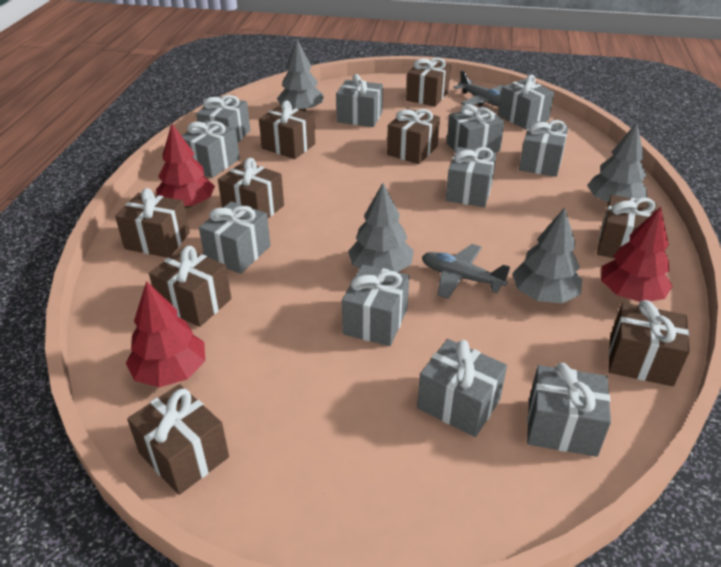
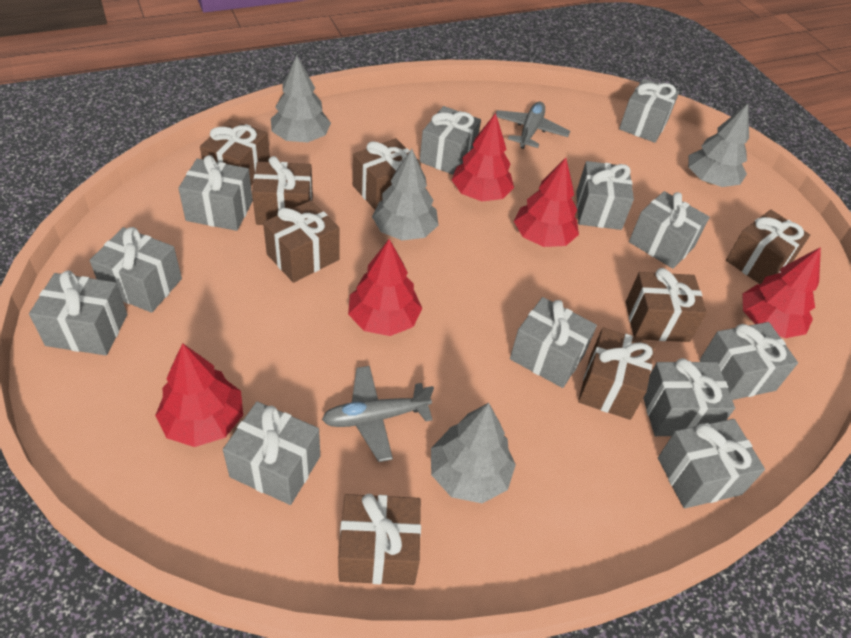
brown gift: [115,188,190,258] [127,384,229,495] [149,246,231,327] [218,158,284,218] [259,100,315,159] [387,108,440,164] [406,58,451,107] [597,195,657,259] [609,300,690,386] = 9 -> [200,119,270,185] [252,156,313,225] [263,200,340,283] [339,494,421,585] [353,138,421,210] [578,328,655,420] [626,268,707,342] [726,210,810,284] = 8
grey gift: [181,120,240,178] [196,95,250,143] [199,201,271,274] [336,74,383,127] [342,264,410,346] [417,339,507,437] [446,147,497,207] [447,104,505,152] [498,75,554,130] [519,120,569,177] [527,363,611,457] = 11 -> [29,270,127,355] [90,227,182,313] [178,155,253,231] [223,401,320,505] [420,106,481,175] [510,297,597,388] [576,161,634,230] [619,78,680,143] [629,191,710,269] [643,358,735,436] [658,419,765,508] [699,322,798,400] = 12
red tree: [126,281,205,387] [156,124,215,208] [601,206,673,302] = 3 -> [155,343,243,447] [348,239,422,336] [452,113,514,201] [514,158,579,247] [742,247,821,338] = 5

